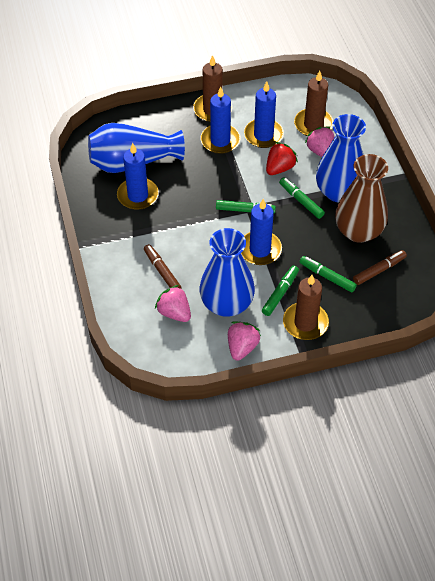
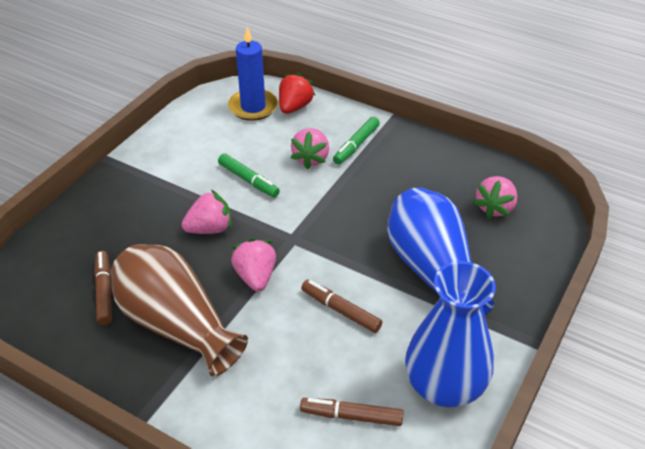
blue candle: [117,143,159,210] [200,87,241,154] [241,199,282,265] [244,81,284,148] = 4 -> [228,27,278,121] = 1
blue vase: [88,123,185,173] [200,228,255,317] [316,114,366,202] = 3 -> [387,187,494,316] [405,261,496,407] = 2
brown candle: [193,55,232,122] [283,275,329,340] [294,71,333,136] = 3 -> none = 0
brown marker: [144,244,181,289] [353,250,407,285] = 2 -> [94,251,112,325] [300,398,404,426] [301,280,382,333] = 3
green marker: [216,200,276,213] [262,266,299,316] [279,177,325,219] [300,256,357,292] = 4 -> [218,154,280,197] [333,117,380,165] = 2
pink strawberry: [155,285,191,322] [228,321,261,361] [305,126,335,157] = 3 -> [182,190,232,234] [231,238,276,291] [290,128,329,169] [473,176,517,219] = 4

